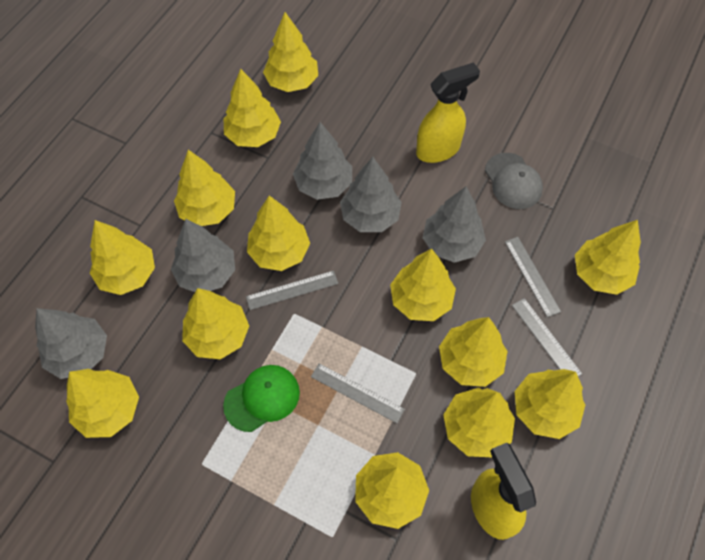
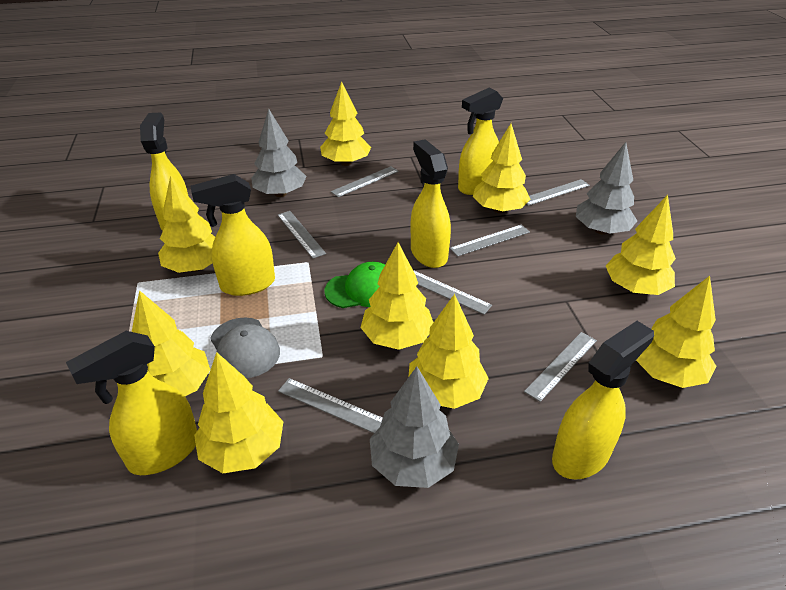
grey ruler: [246,271,338,310] [311,363,405,423] [505,237,561,317] [512,298,582,377] = 4 -> [278,211,326,258] [278,378,383,433] [331,166,399,197] [413,270,492,315] [450,225,530,257] [524,332,597,402] [526,179,590,206] = 7
grey tree: [35,308,107,379] [171,219,235,292] [293,122,352,200] [340,157,402,232] [423,187,486,263] = 5 -> [251,109,307,197] [370,366,459,488] [576,142,637,235] = 3
yellow spray bottle: [416,62,480,163] [471,443,536,540] = 2 -> [66,331,197,475] [140,112,188,231] [190,174,275,296] [411,139,451,268] [458,88,503,195] [552,321,654,479] = 6
yellow tree: [66,369,139,438] [90,220,155,295] [174,150,235,226] [182,288,249,359] [224,69,281,147] [247,196,310,271] [263,12,318,92] [355,452,429,529] [390,248,456,321] [439,317,508,387] [443,388,515,457] [515,369,585,439] [575,220,641,295] = 13 -> [132,290,210,396] [158,175,215,273] [194,352,283,473] [320,81,371,166] [360,242,434,350] [409,294,489,409] [473,124,530,213] [606,195,676,295] [636,276,716,388] = 9

